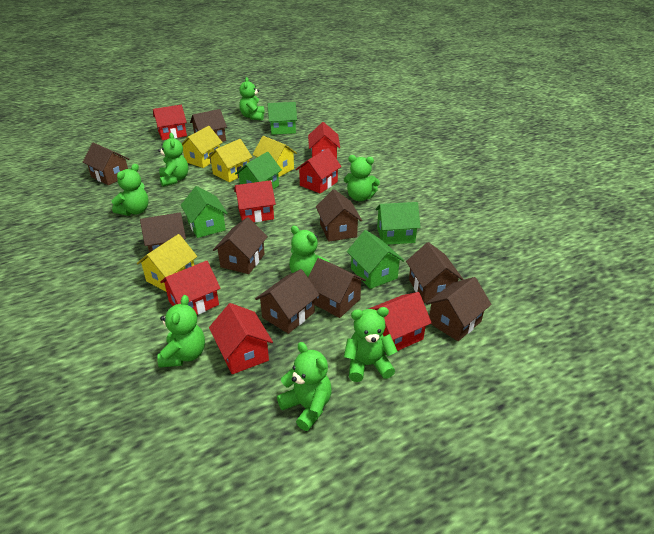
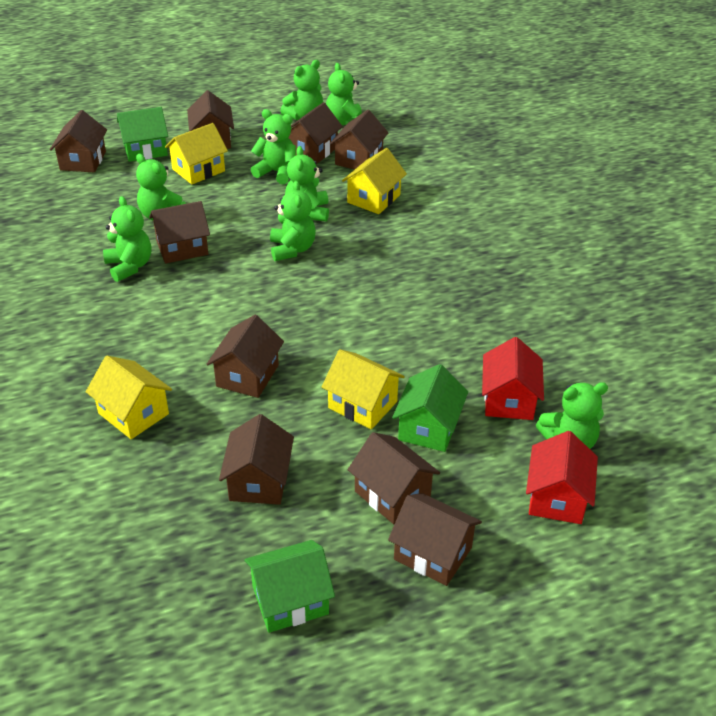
green house: [181,186,228,238] [235,152,282,189] [268,102,297,135] [347,230,404,289] [376,202,421,245] = 5 -> [117,107,168,162] [244,540,335,633] [392,364,468,452] = 3
red house: [153,105,187,140] [160,261,221,315] [209,303,273,374] [234,180,276,222] [295,148,342,194] [308,122,340,159] [369,292,432,351] = 7 -> [482,337,544,420] [526,431,598,524] = 2

